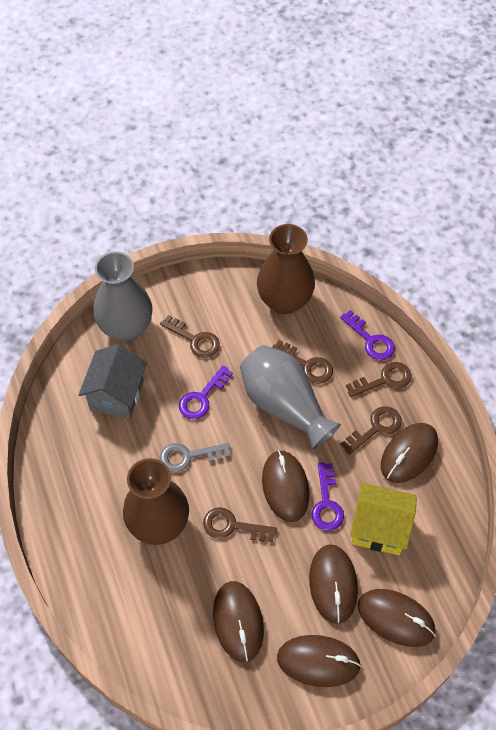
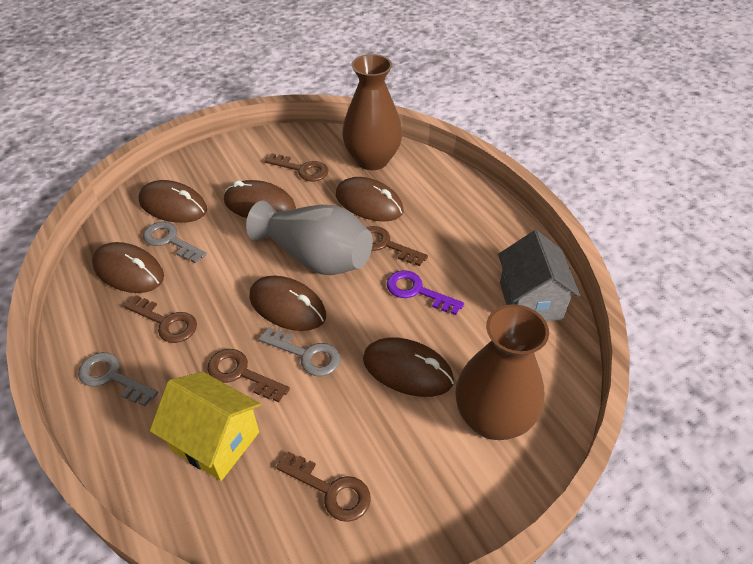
grey key: [160,443,230,472] = 1 -> [78,352,158,406] [143,222,207,263] [259,327,340,376] = 3
grey vase: [93,252,153,341] [240,345,341,450] = 2 -> [246,201,373,275] = 1
purple key: [179,365,233,419] [311,462,344,531] [340,310,395,360] = 3 -> [387,270,464,315] = 1

